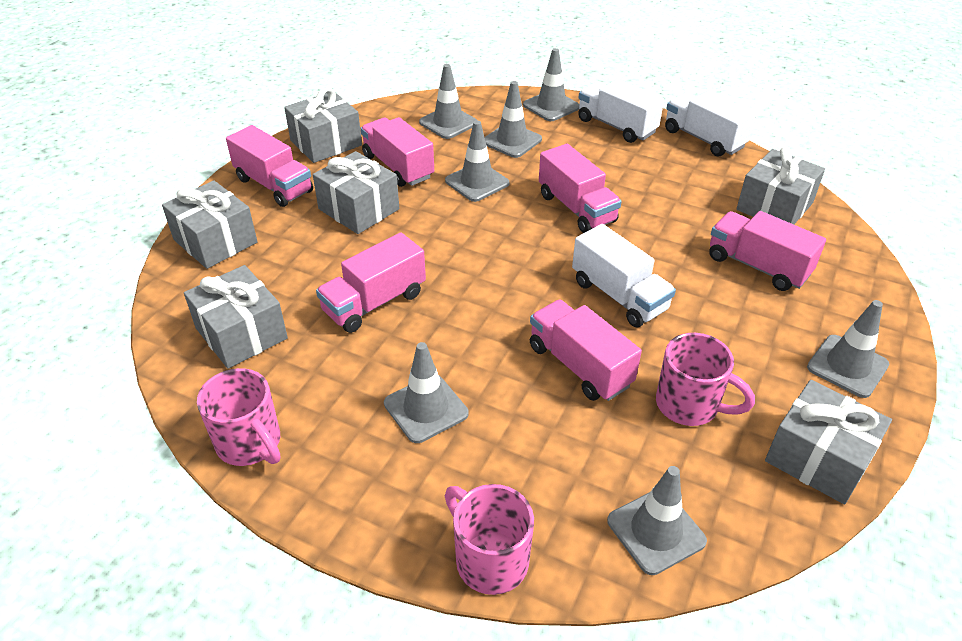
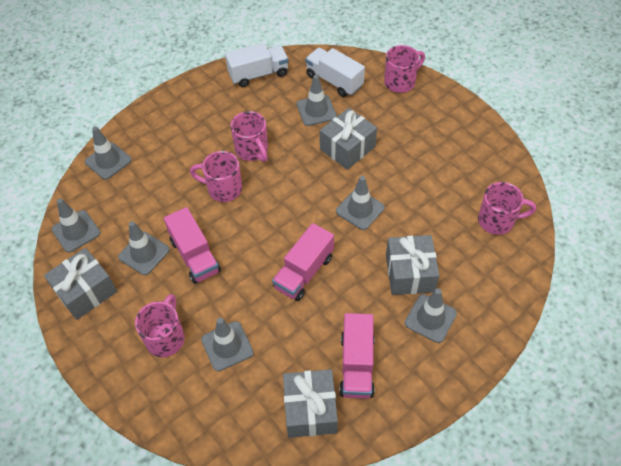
grey gift: [162,180,258,269] [184,265,288,369] [284,88,362,163] [313,151,399,234] [736,147,825,224] [765,380,892,504] = 6 -> [44,248,117,320] [283,369,338,438] [320,108,377,170] [386,235,440,295] = 4
pink mug: [197,368,281,466] [445,484,534,595] [656,333,755,426] = 3 -> [135,294,185,357] [190,151,242,202] [230,111,268,162] [384,45,425,93] [478,182,536,235] = 5
pink truck: [226,125,313,207] [316,233,426,333] [360,117,434,187] [530,300,642,401] [539,144,622,233] [709,211,826,291] = 6 -> [164,207,221,284] [272,223,334,301] [339,313,375,399] = 3
white truck: [572,224,676,327] [578,79,664,143] [665,91,756,157] = 3 -> [225,43,289,87] [305,48,365,97] = 2

